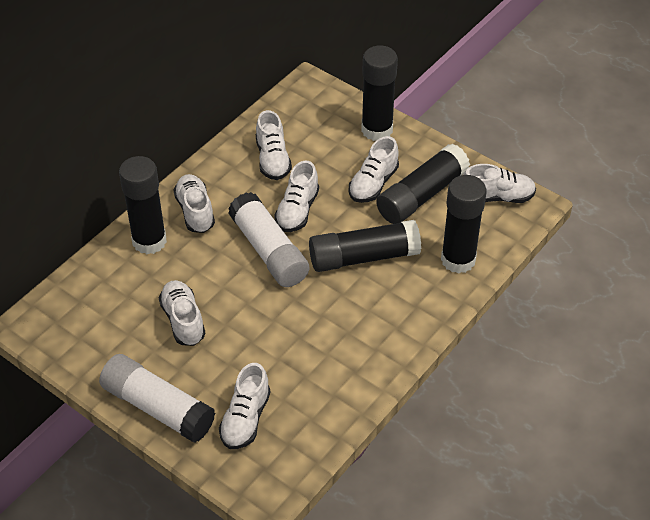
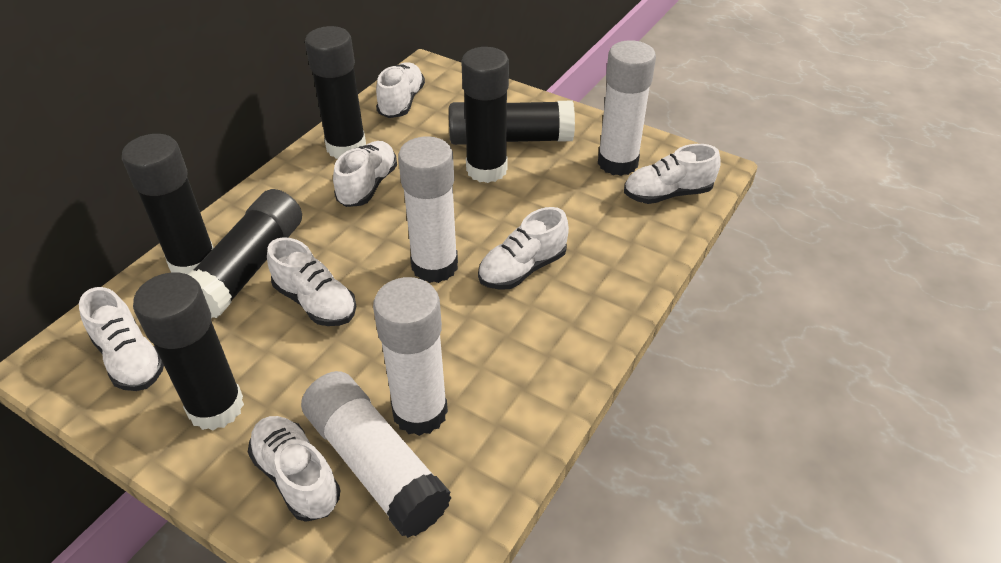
black glue stick: [119,156,167,254] [309,220,421,272] [361,45,398,141] [376,144,470,224] [441,175,487,274] = 5 -> [122,134,214,275] [133,272,244,430] [188,189,302,318] [305,26,366,159] [449,101,575,145] [461,47,509,183] = 6
white glue stick: [99,354,215,443] [228,192,309,287] = 2 -> [301,371,452,538] [373,277,448,436] [398,136,458,283] [598,40,656,176] = 4

